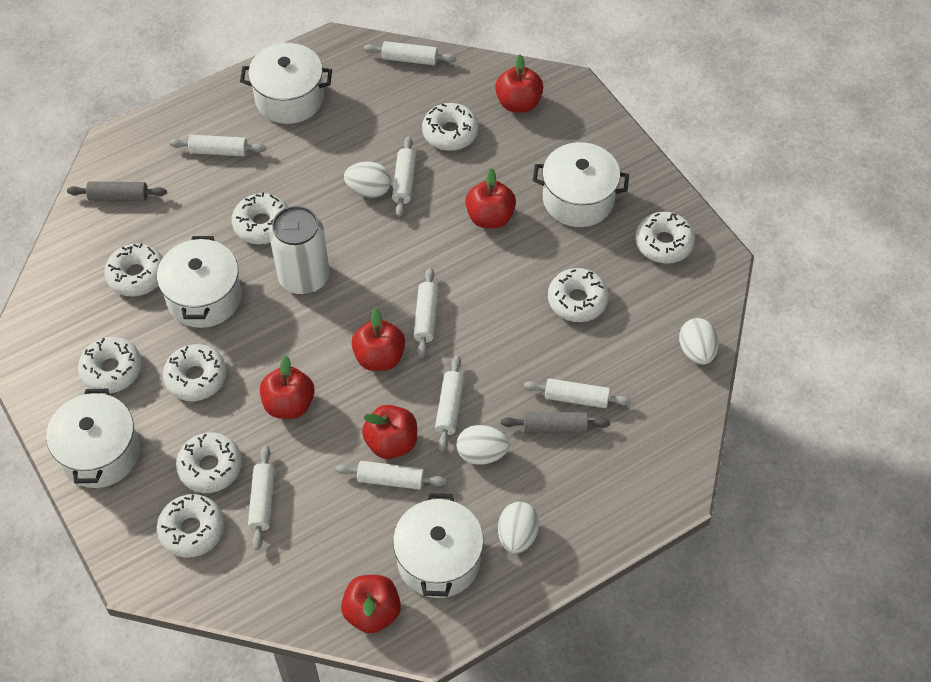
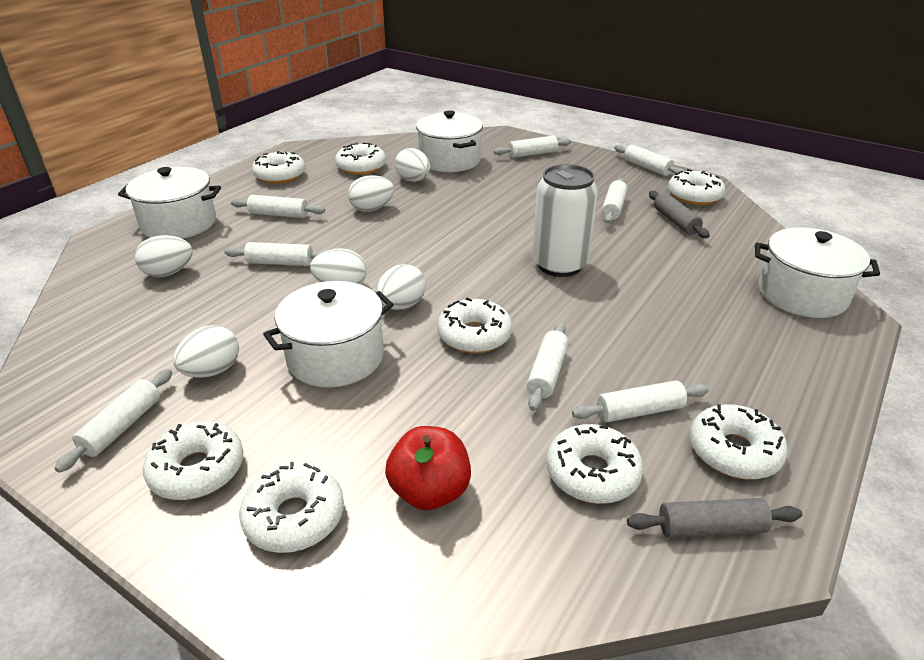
red apple: [260,356,315,419] [341,575,401,634] [351,309,405,371] [362,405,417,459] [465,168,516,228] [495,54,543,112] = 6 -> [385,426,471,510] = 1
white donut: [78,337,142,393] [104,243,163,297] [157,494,224,558] [163,344,226,401] [176,432,242,493] [232,193,288,244] [422,103,479,151] [548,268,609,322] [635,212,695,264] = 9 -> [143,421,243,500] [239,462,344,553] [252,151,305,184] [335,143,386,175] [437,298,512,354] [546,424,643,504] [668,169,725,205] [690,404,788,480] = 8
white egg: [344,162,391,198] [456,425,510,465] [498,502,539,553] [679,318,719,365] = 4 -> [135,235,193,277] [173,325,239,378] [310,248,367,285] [348,175,394,212] [376,264,426,310] [395,148,431,182] = 6
white pot: [46,389,140,488] [157,236,242,328] [240,43,332,124] [393,493,484,598] [533,142,629,227] = 5 -> [118,167,221,239] [263,281,394,388] [416,110,483,172] [755,227,880,318] = 4

